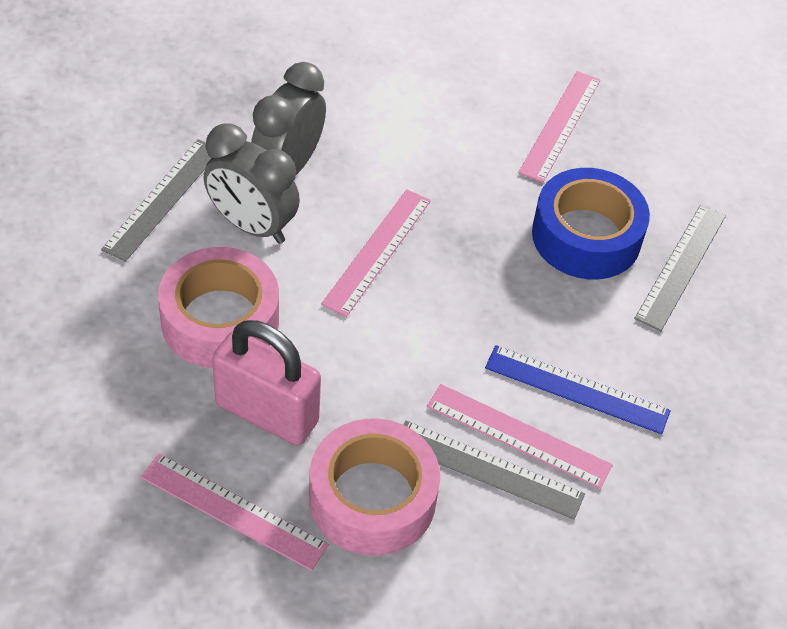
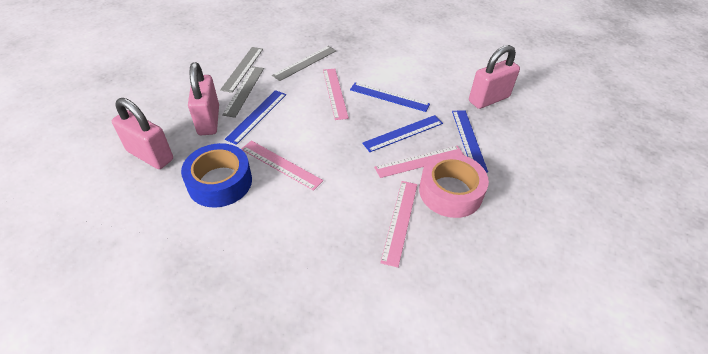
blue ruler: [485,345,671,434] = 1 -> [225,90,286,145] [350,82,430,112] [362,115,443,152] [452,110,488,173] = 4
grey clock: [204,124,300,244] [251,62,326,175] = 2 -> none = 0
pink padlock: [212,320,321,446] = 1 -> [112,98,173,169] [188,62,219,135] [469,45,520,109] = 3
pink tape: [158,247,279,368] [309,419,440,555] = 2 -> [419,153,489,218] = 1

